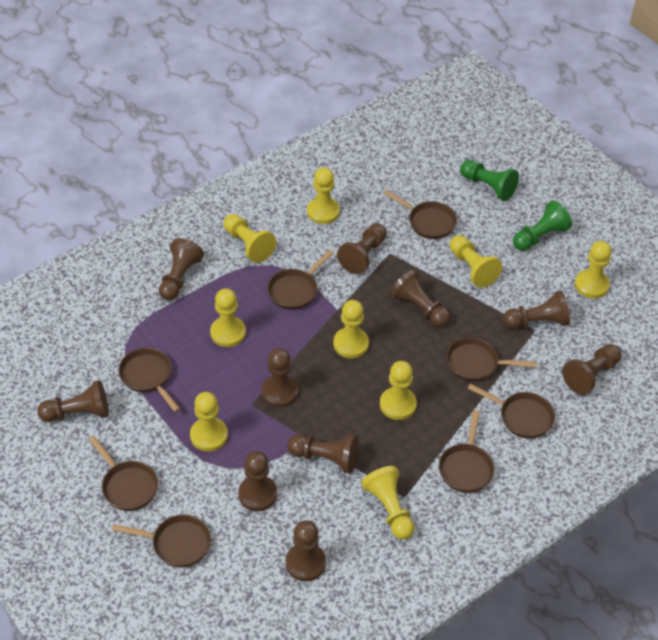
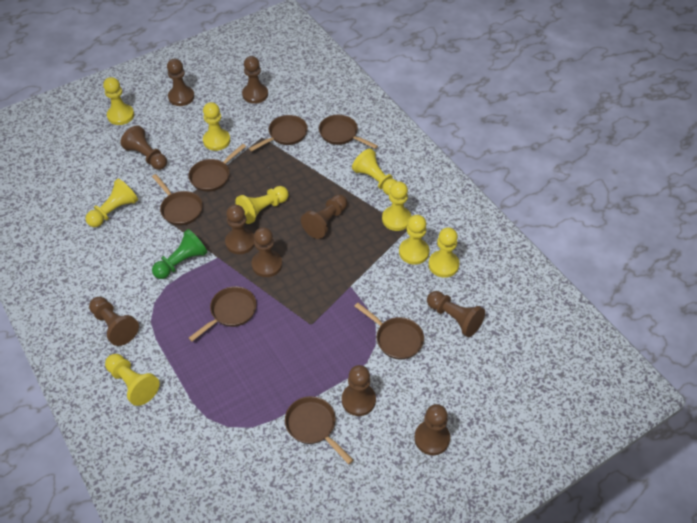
brown pan: [89,436,158,511] [112,515,211,568] [118,348,180,412] [267,250,334,310] [383,190,457,239] [439,410,494,493] [446,337,536,381] [468,384,555,439] = 8 -> [152,174,203,225] [188,144,246,192] [189,286,257,341] [249,115,308,151] [285,396,353,464] [319,115,378,149] [354,303,424,360] = 7
green pawn: [460,160,519,201] [513,201,572,251] = 2 -> [152,229,207,279] = 1

